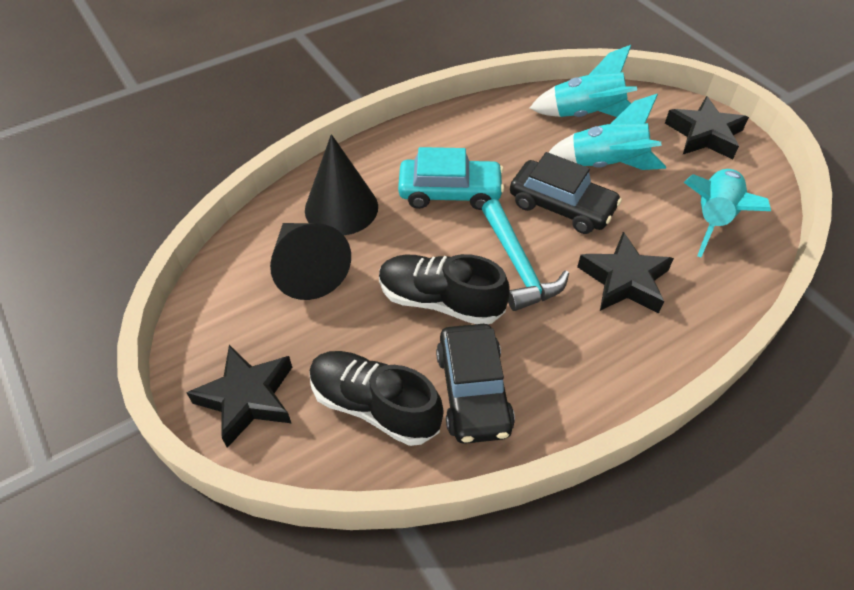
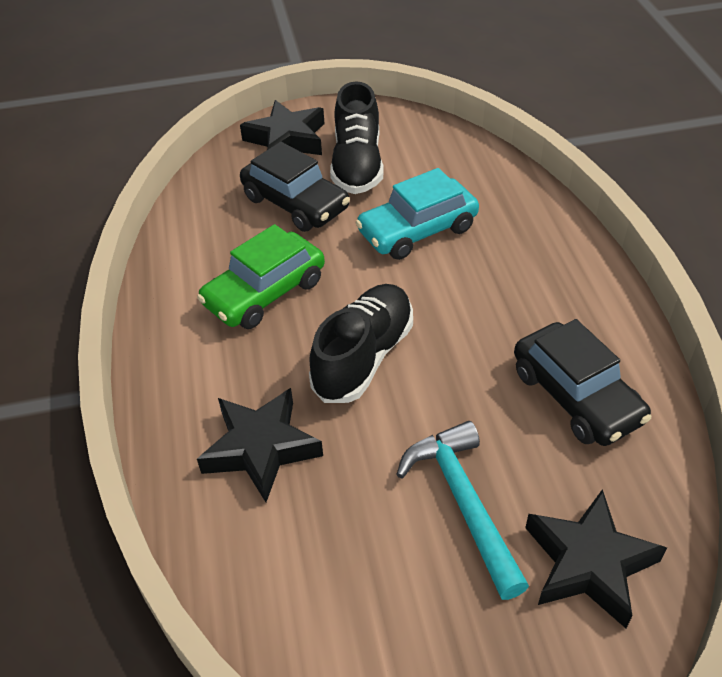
black cone: [270,223,351,300] [305,134,378,235] = 2 -> none = 0
green car: none = 0 -> [197,224,325,329] = 1
turquoise rocket: [530,45,637,117] [548,94,666,170] [684,169,771,257] = 3 -> none = 0

